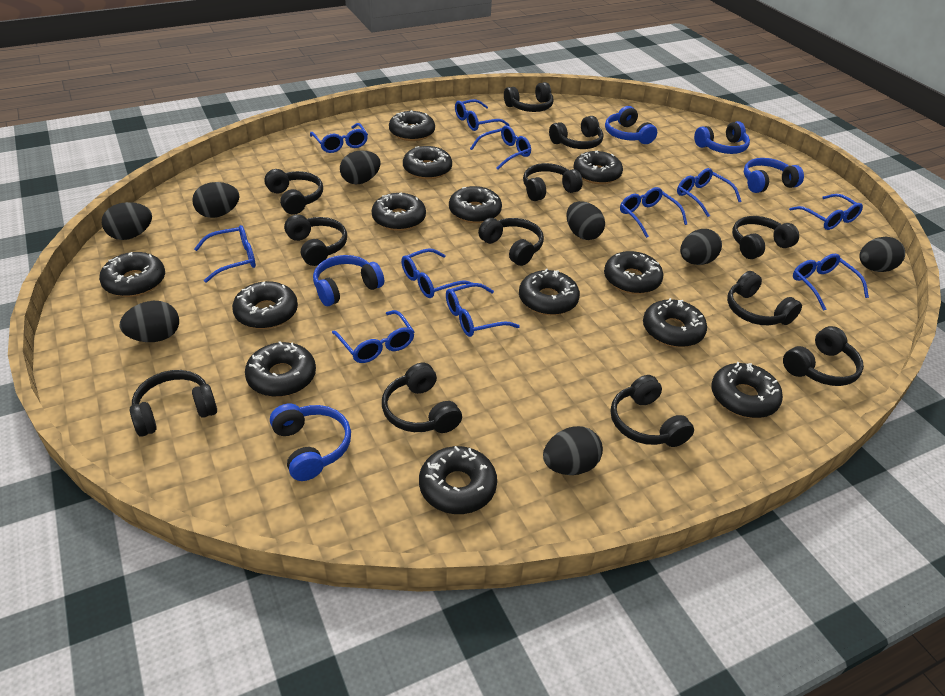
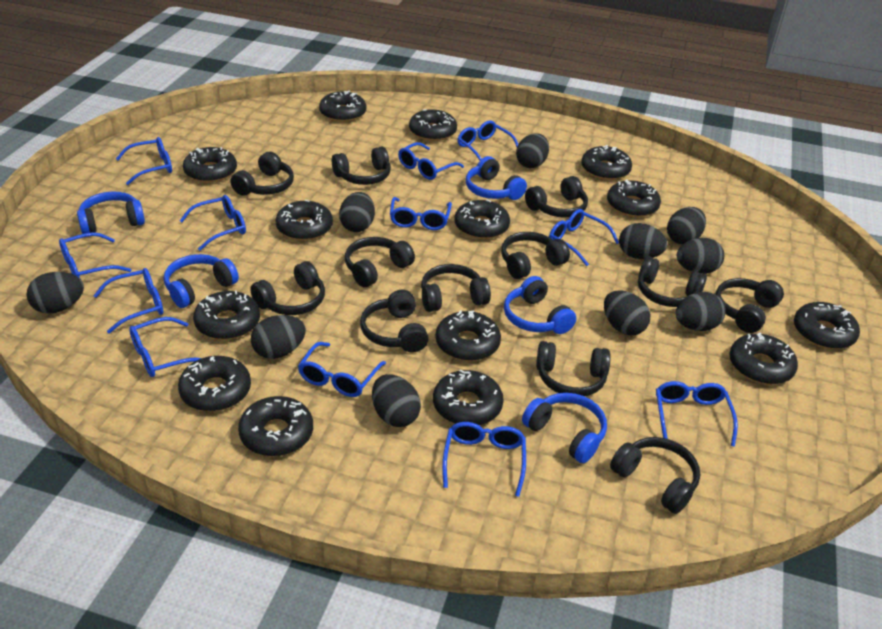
black donut: [99,252,165,297] [232,281,298,329] [245,341,316,397] [372,192,426,231] [389,110,435,141] [403,146,452,179] [419,446,497,514] [449,186,502,223] [519,269,580,315] [573,151,623,184] [604,251,663,294] [643,298,707,347] [711,362,783,418] = 13 -> [178,356,251,411] [183,147,237,183] [193,290,260,340] [238,396,313,456] [276,200,333,241] [319,91,366,122] [409,109,457,141] [433,370,504,425] [435,310,501,361] [454,200,510,239] [581,145,632,180] [607,179,661,217] [729,332,798,384] [794,302,860,349] = 14
black egg: [102,202,152,240] [120,301,179,342] [192,182,240,218] [340,151,380,184] [543,426,603,475] [566,201,605,240] [680,229,722,265] [859,237,905,272] = 8 -> [26,272,84,314] [251,315,306,359] [339,192,375,232] [372,374,421,427] [516,133,549,168] [604,290,651,335] [619,223,667,259] [667,207,706,244] [676,292,726,331] [677,238,724,274] = 10
blue glasses: [194,225,256,283] [310,123,368,153] [332,310,414,363] [401,248,472,298] [446,283,520,337] [455,99,510,131] [470,126,531,170] [620,187,687,238] [677,168,742,217] [789,194,863,230] [793,254,869,311] = 11 -> [59,232,132,278] [94,268,163,334] [116,137,172,185] [129,317,201,377] [180,195,246,251] [298,342,386,397] [390,197,452,230] [398,142,464,180] [442,422,526,497] [457,120,518,160] [549,209,619,266] [656,381,738,447] = 12

